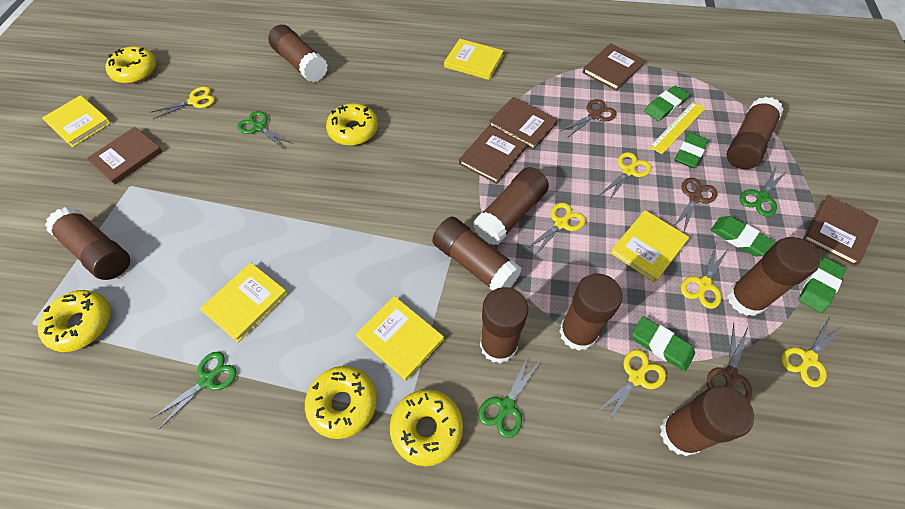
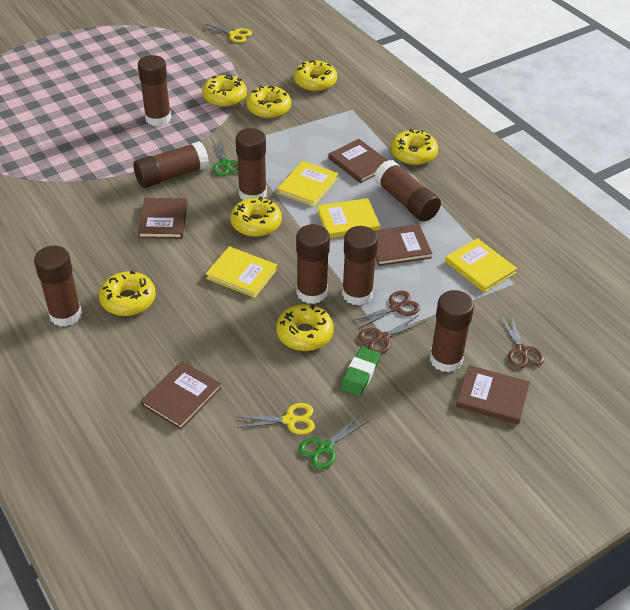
brown glue stick: [45,207,130,280] [268,25,328,82] [432,217,522,291] [473,167,549,245] [480,287,528,364] [559,273,623,351] [660,385,754,456] [727,97,783,169] [727,237,821,316] = 9 -> [34,246,82,327] [133,141,209,188] [138,55,171,126] [235,128,267,200] [296,224,330,304] [342,226,378,306] [374,160,441,222] [430,290,474,373] = 8
green eraser: [632,316,695,372] [644,85,689,121] [675,132,709,168] [711,216,775,256] [799,257,846,313] = 5 -> [340,347,381,396] = 1
green scissors: [151,352,237,430] [237,111,292,149] [478,354,540,438] [740,165,788,217] = 4 -> [212,139,238,176] [298,414,368,469] = 2
yellow book: [42,95,111,147] [200,263,288,342] [356,296,444,381] [444,39,504,80] [610,210,689,282] = 5 -> [206,246,277,298] [277,161,338,207] [317,198,380,238] [445,238,517,293] = 4
yellow donut: [37,290,110,352] [105,46,156,84] [305,366,377,439] [326,103,378,146] [390,389,463,466] = 5 -> [99,271,156,316] [202,75,247,107] [230,196,282,237] [246,86,291,119] [276,304,334,351] [294,60,337,92] [391,129,438,165] = 7
yellow ruler: [650,102,705,154] = 1 -> none = 0
yellow scissors: [150,86,215,119] [526,203,586,257] [595,350,666,423] [600,152,651,201] [681,243,728,309] [781,317,843,387] = 6 -> [201,24,252,43] [237,403,315,435] = 2

